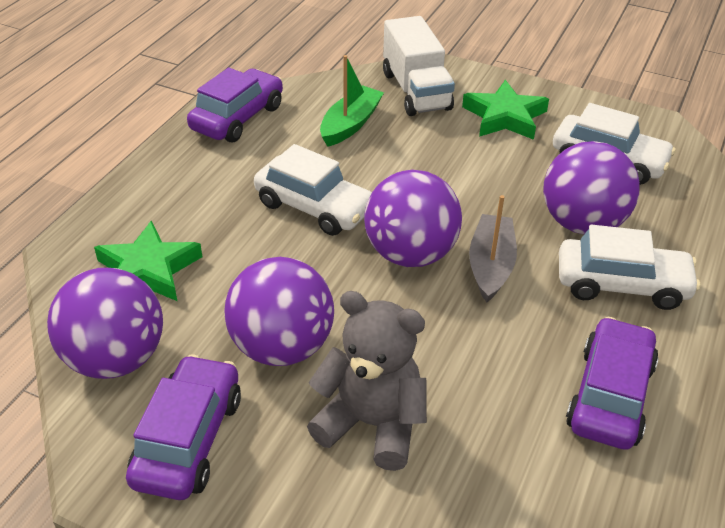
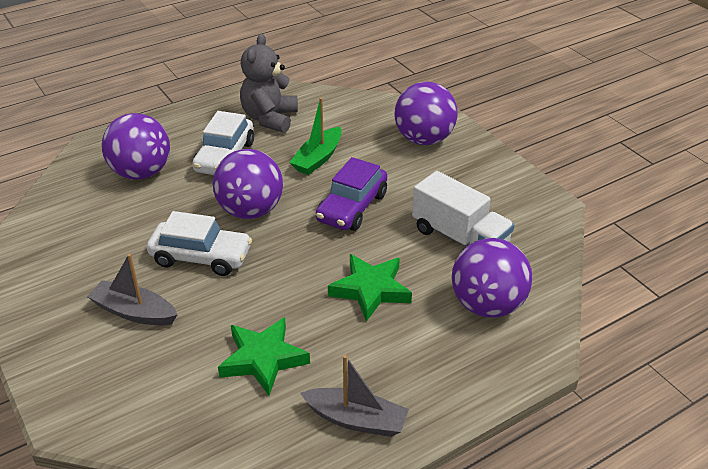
grey boat: [469,195,517,302] = 1 -> [87,254,178,326] [300,355,409,437] = 2
purple car: [126,354,241,500] [187,68,283,142] [566,317,659,450] = 3 -> [316,157,387,231] = 1
white car: [254,144,372,236] [553,103,676,185] [559,225,700,310] = 3 -> [147,211,252,276] [192,111,254,175] = 2

